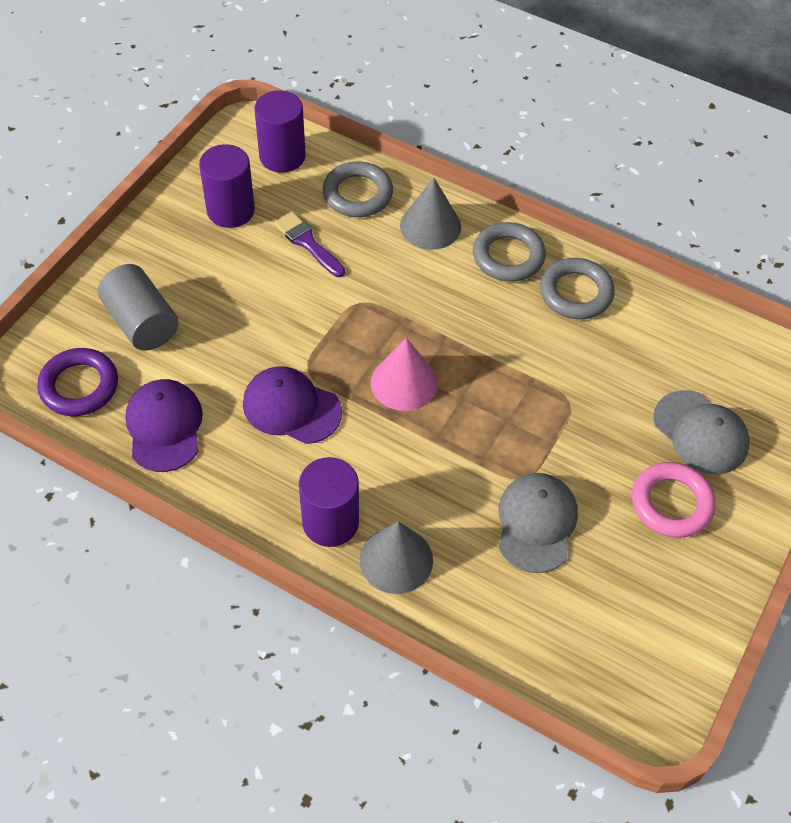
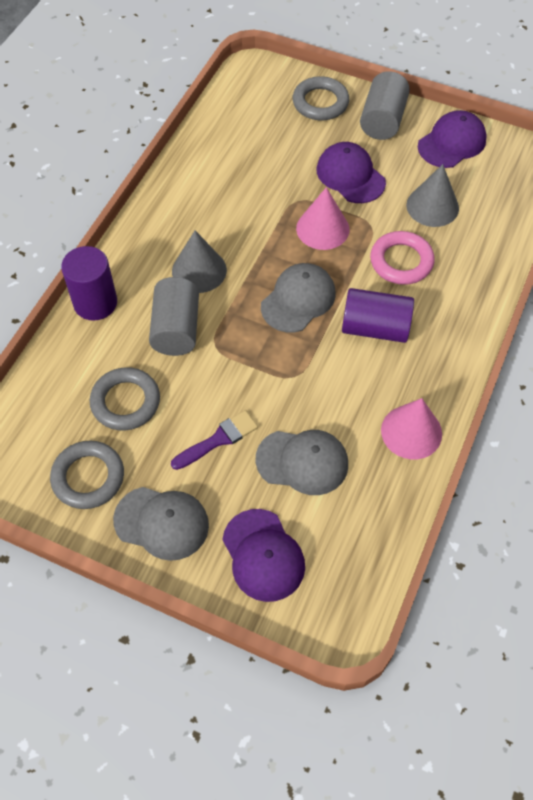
grey cap: [498,473,578,573] [653,390,750,474] = 2 -> [113,487,209,561] [256,430,348,495] [261,263,336,332] = 3
grey cylinder: [98,264,178,351] = 1 -> [149,277,199,356] [360,71,410,140] = 2
pink cone: [371,338,438,411] = 1 -> [296,187,349,250] [381,398,442,460] = 2
purple cap: [125,379,203,472] [243,366,342,444] = 2 -> [222,509,305,602] [317,142,386,203] [418,110,487,168] = 3
purple cylinder: [199,144,255,228] [255,90,306,173] [299,457,359,547] = 3 -> [61,246,117,321] [342,288,414,343] = 2
purple ring: [37,348,118,416] = 1 -> none = 0

